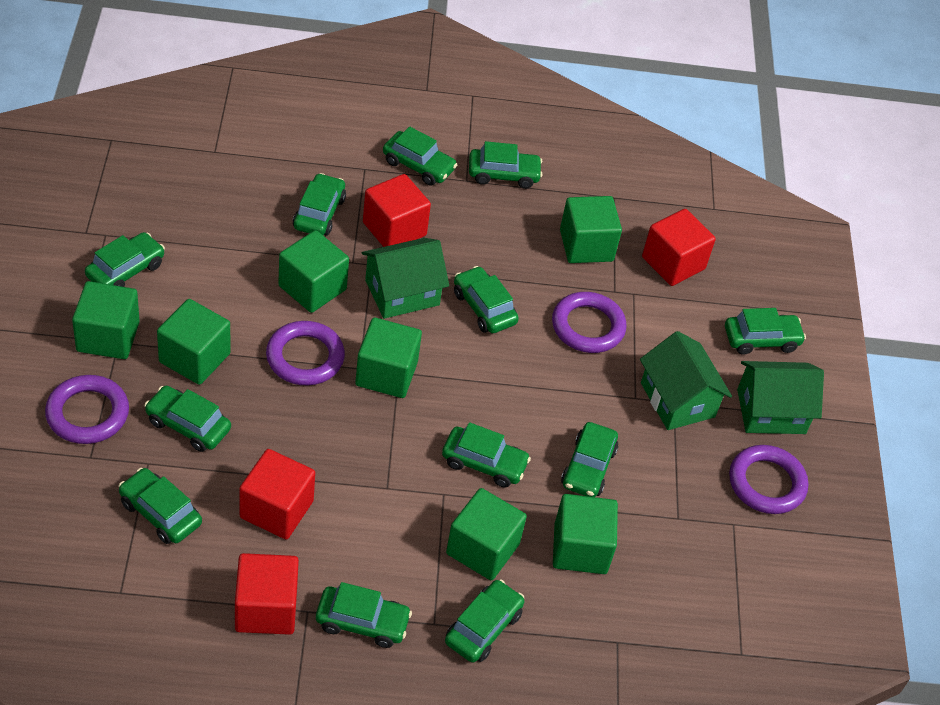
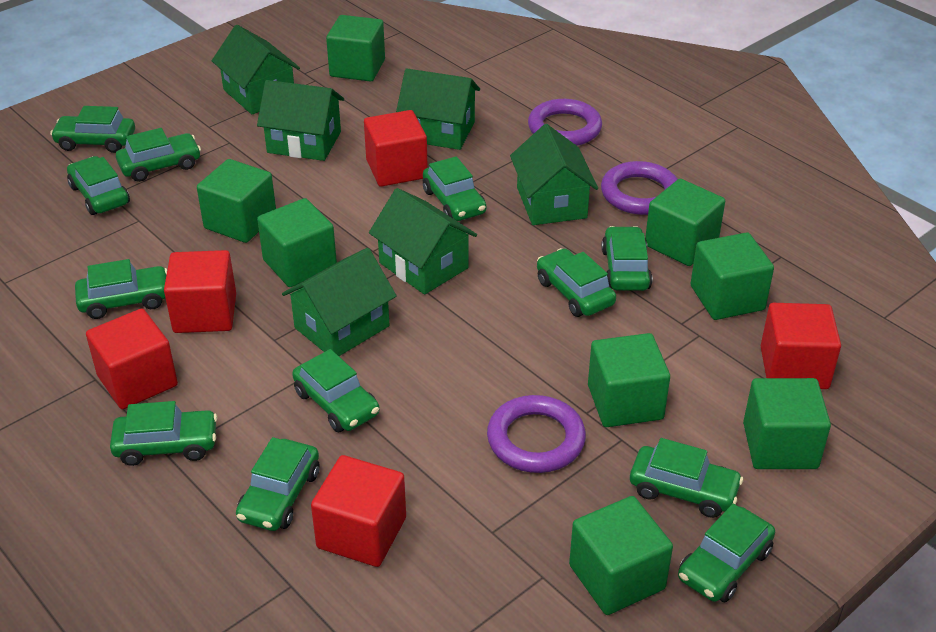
green cube: [72,281,140,359] [157,299,231,385] [278,230,349,313] [355,317,422,398] [446,488,527,580] [553,494,618,574] [560,196,622,263] = 7 -> [197,159,276,243] [257,198,337,287] [326,15,385,82] [569,496,673,615] [588,333,670,427] [645,179,725,266] [690,232,774,320] [743,378,831,469] = 8
green house: [362,238,449,319] [640,331,732,430] [737,361,824,434] = 3 -> [212,25,300,114] [257,80,344,161] [282,248,397,356] [369,188,477,295] [396,68,480,150] [510,124,598,225] = 6
purple ring: [45,375,129,444] [266,321,345,385] [552,292,626,353] [729,445,808,514] = 4 -> [487,395,586,473] [528,99,602,146] [601,161,678,215] = 3
red cube: [235,553,299,635] [239,449,315,539] [363,174,431,247] [642,209,716,286] = 4 -> [86,309,178,409] [164,250,236,333] [311,455,406,567] [364,110,428,187] [761,303,841,389] = 5

